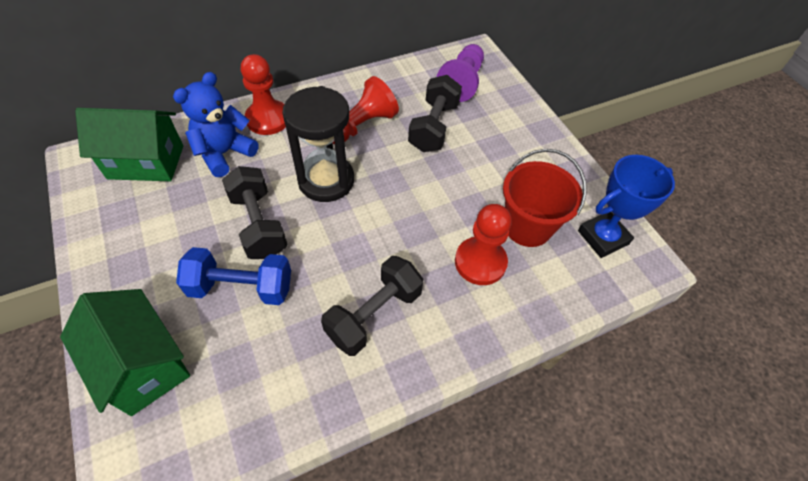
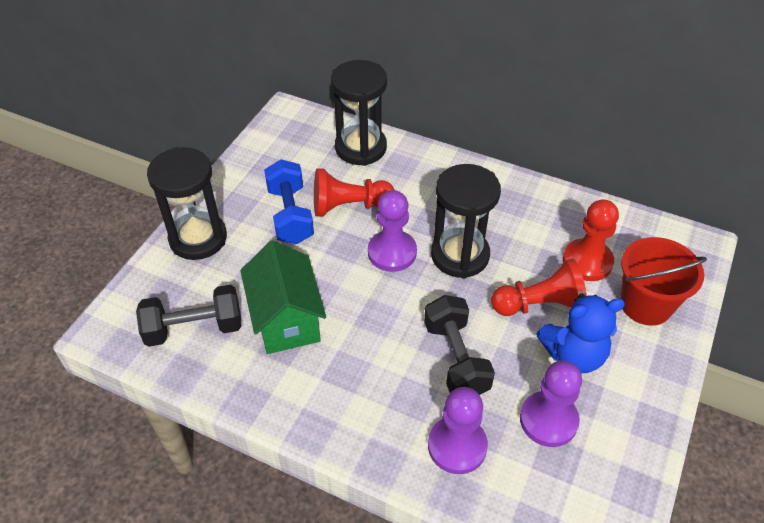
black dumbbell: [222,166,288,259] [321,256,423,356] [408,75,462,152] = 3 -> [136,285,241,347] [424,295,495,395] = 2
black hourglass: [282,86,354,202] = 1 -> [147,147,227,260] [331,60,387,166] [431,164,501,279] = 3
blue trophy: [578,155,675,258] = 1 -> none = 0
green house: [60,289,190,416] [75,108,183,181] = 2 -> [240,241,326,354] = 1
purple pawn: [437,44,484,102] = 1 -> [368,190,417,272] [428,387,488,474] [520,360,582,447] = 3

